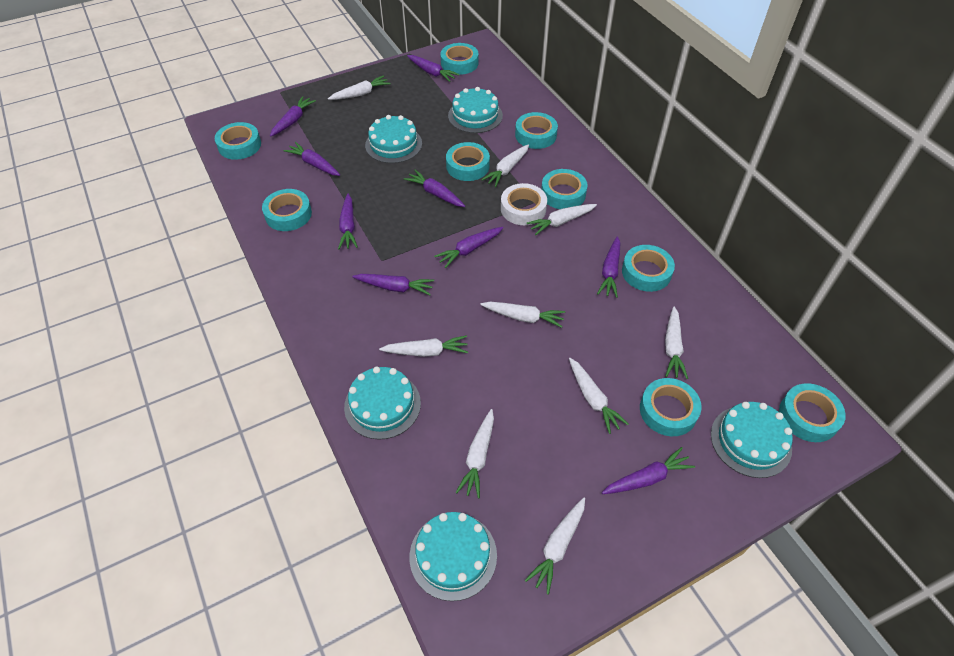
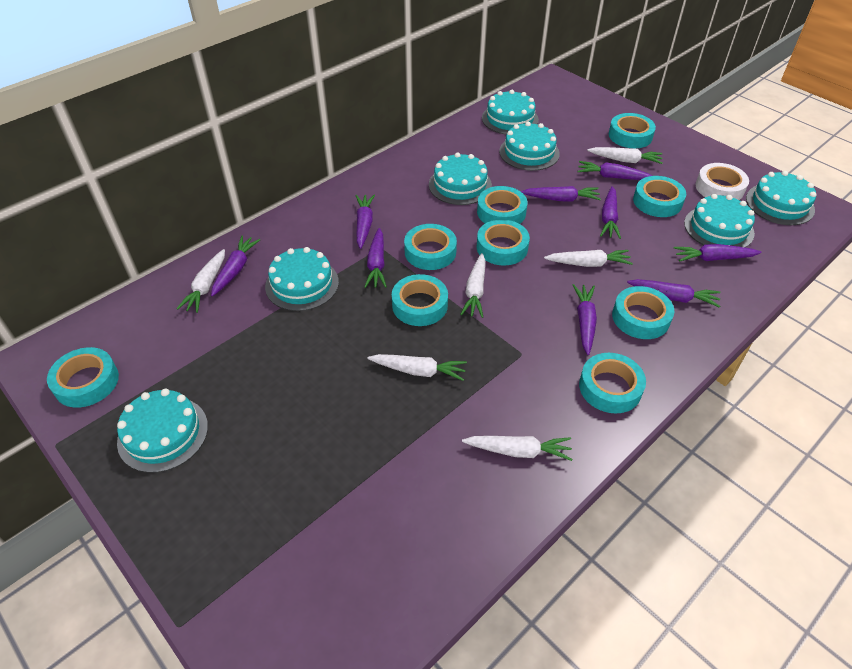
turquoise cake: [344,366,421,440] [365,115,422,163] [410,512,497,601] [448,87,503,133] [711,402,793,478] = 5 -> [117,389,208,473] [265,247,339,311] [429,152,492,205] [482,90,539,135] [499,122,560,171] [684,194,755,247] [746,171,816,225] = 7
white carrot: [328,75,390,100] [379,335,468,357] [456,409,494,499] [480,302,565,328] [481,144,529,187] [525,498,585,595] [527,204,597,235] [569,358,629,434] [665,306,688,379] = 9 -> [176,249,225,313] [367,354,467,381] [460,253,485,318] [462,436,573,461] [544,250,633,267] [587,147,663,164] = 6

